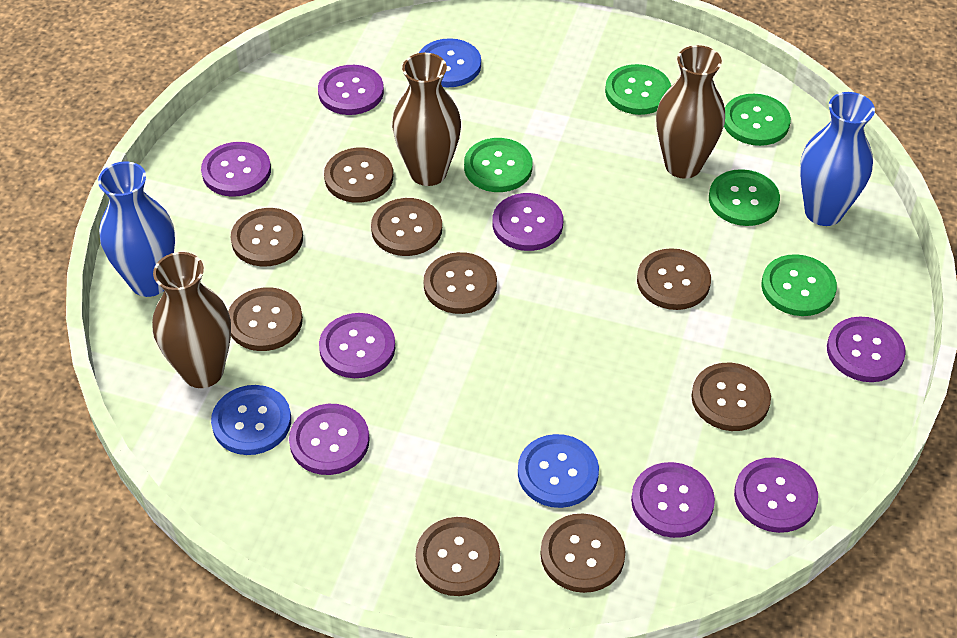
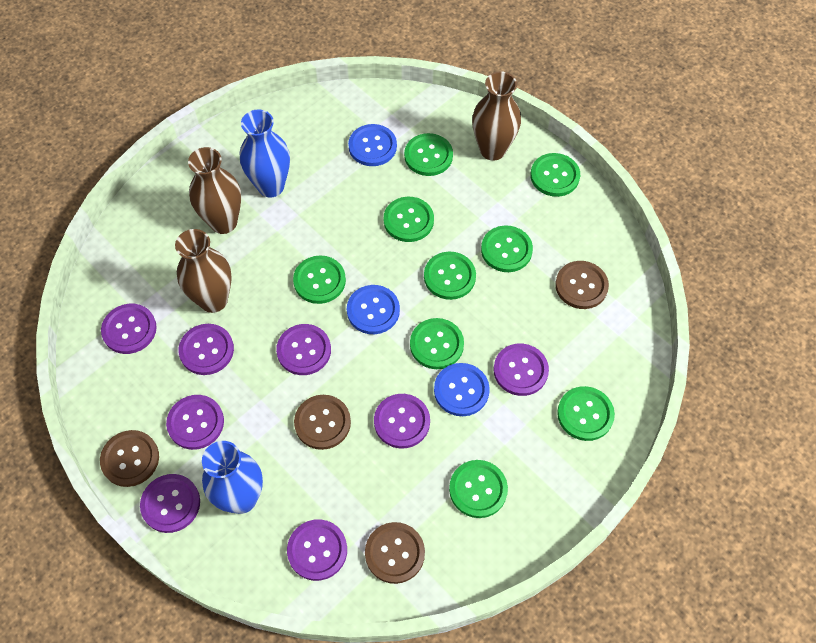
brown button: [228,287,303,351] [231,208,303,267] [324,148,393,203] [371,198,442,256] [415,517,500,596] [424,252,497,314] [540,513,626,593] [637,248,711,310] [691,363,771,431] = 9 -> [100,430,159,487] [294,395,351,450] [365,522,425,584] [555,261,609,309] = 4
green button: [464,138,533,192] [605,64,671,115] [709,169,780,226] [724,94,791,146] [761,254,837,316] = 5 -> [293,255,346,304] [384,197,434,242] [404,133,453,176] [410,318,464,369] [424,252,476,300] [449,460,508,518] [481,225,533,272] [530,153,580,197] [557,386,615,441] = 9

